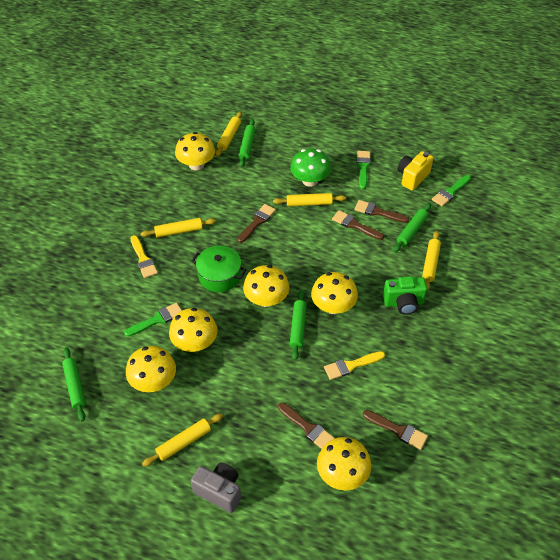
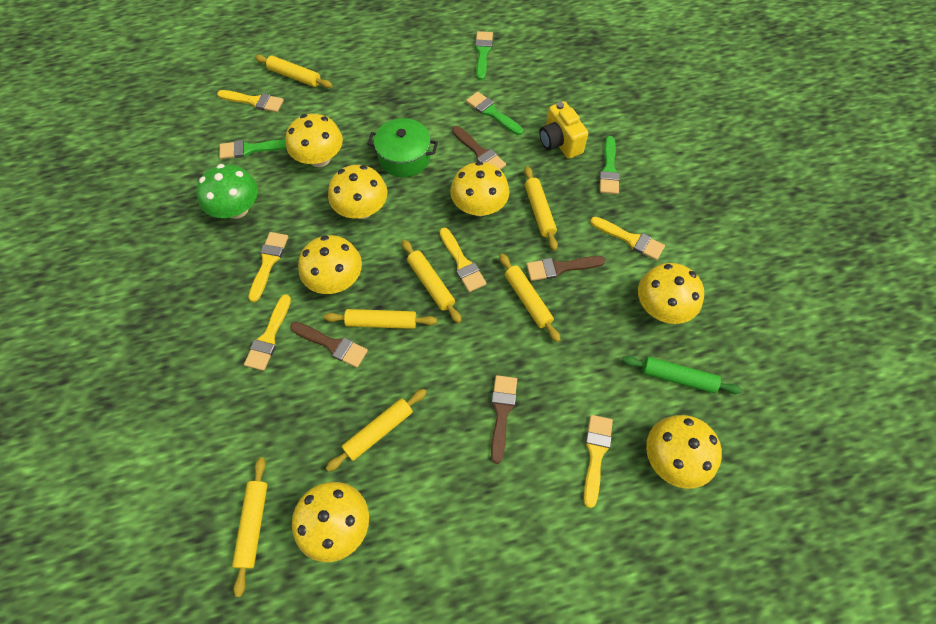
brown brush: [237,204,276,243] [278,402,335,449] [332,210,384,240] [354,200,409,223] [363,410,428,450] = 5 -> [290,322,368,368] [452,126,506,170] [491,375,517,464] [526,256,605,281] = 4
green brush: [124,303,182,336] [357,151,371,189] [432,175,471,207] = 3 -> [219,139,286,159] [466,91,523,135] [475,31,493,80] [599,136,620,194] = 4
green camera: [383,276,427,315] = 1 -> none = 0
green rolling pin: [62,347,86,421] [239,119,256,167] [290,290,307,360] [393,203,431,253] = 4 -> [622,356,742,394] = 1
grey camera: [191,462,241,513] = 1 -> none = 0
yellow brush: [130,235,158,278] [324,351,385,380] = 2 -> [217,90,284,112] [244,294,291,371] [248,232,288,302] [439,228,487,292] [584,415,613,508] [590,217,665,260] = 6
yellow mushroom: [126,346,176,392] [169,308,217,352] [175,132,215,170] [243,265,289,307] [311,272,358,314] [317,437,371,490] = 6 -> [285,114,343,167] [292,482,369,562] [298,235,362,294] [328,165,387,219] [450,161,509,216] [638,263,704,324] [646,415,722,489] = 7
yellow rolling pin: [140,218,216,238] [142,414,223,467] [215,111,242,157] [273,193,346,206] [422,231,441,291] = 5 -> [232,457,267,597] [255,55,333,88] [324,309,437,329] [326,389,427,472] [402,240,462,323] [499,254,561,342] [524,166,558,251] = 7

